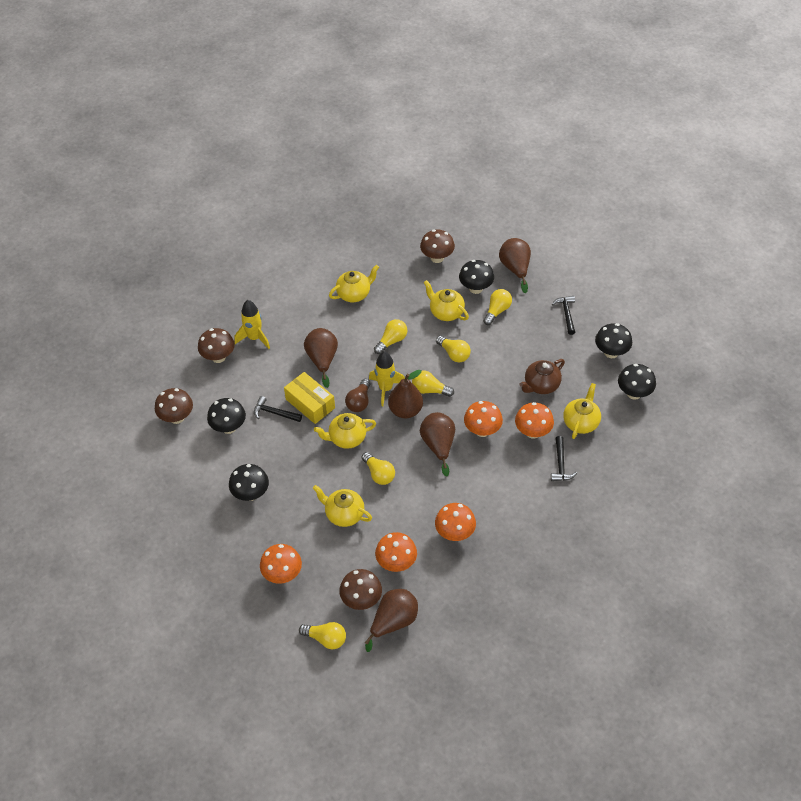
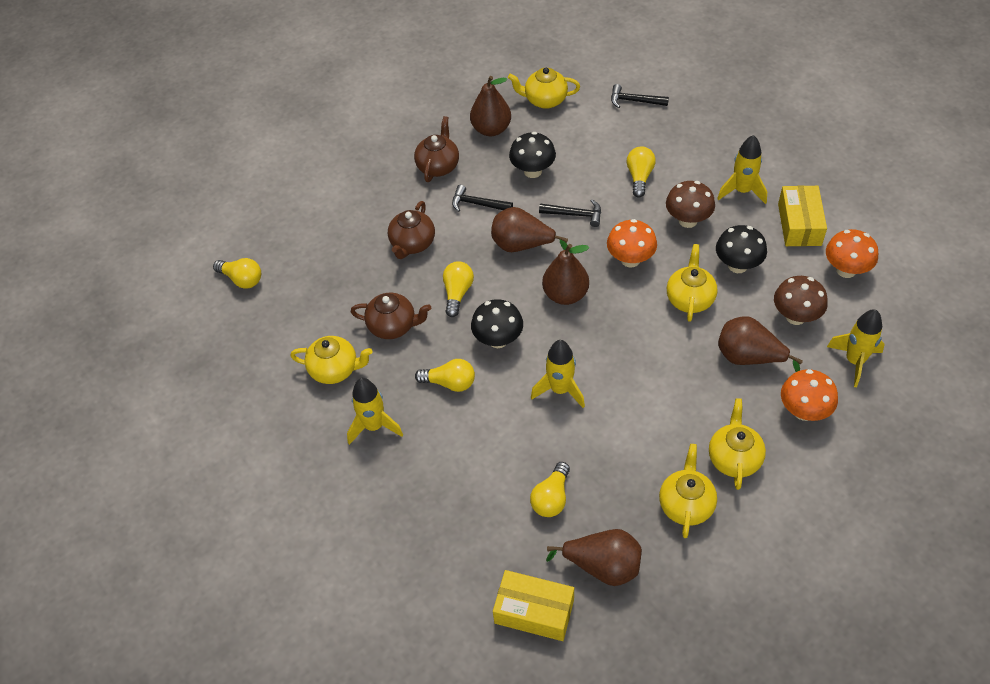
black mushroom: [207,398,246,434] [229,464,269,501] [459,260,494,294] [595,323,632,358] [618,364,656,400] = 5 -> [471,299,523,348] [509,132,556,178] [716,225,767,273] = 3
brown light bulb: [345,379,371,412] = 1 -> none = 0
brown mushroom: [155,388,193,424] [198,328,235,363] [339,569,382,610] [420,229,455,263] = 4 -> [666,181,715,228] [774,276,828,325] = 2
brown teapot: [519,359,565,394] = 1 -> [351,293,431,339] [388,201,435,259] [414,116,459,182] = 3
orange mushroom: [260,544,302,584] [375,532,417,572] [435,503,476,541] [464,401,503,437] [515,402,554,439] = 5 -> [607,219,657,268] [781,369,838,421] [826,229,878,278] = 3
yellow box: [284,372,335,424] = 1 -> [493,570,574,641] [778,185,827,246] = 2
yellow light bulb: [299,622,346,649] [362,452,395,485] [374,319,408,354] [412,371,454,397] [436,336,471,362] [483,289,512,325] = 6 -> [213,258,261,289] [415,359,475,392] [443,261,474,317] [530,462,570,517] [626,147,656,198] = 5
yellow rocket: [234,300,270,349] [369,351,405,406] = 2 -> [347,378,403,445] [531,340,585,408] [717,135,767,204] [827,309,885,387] = 4

